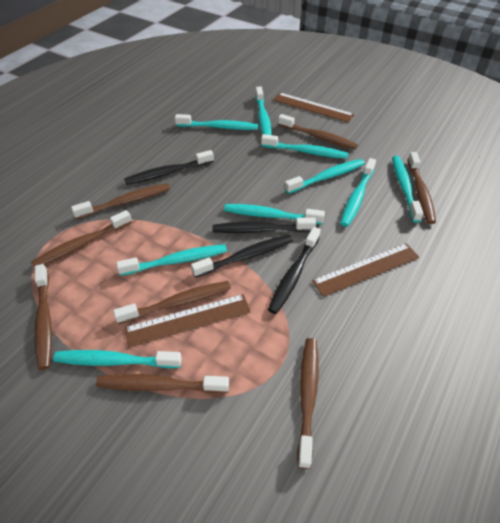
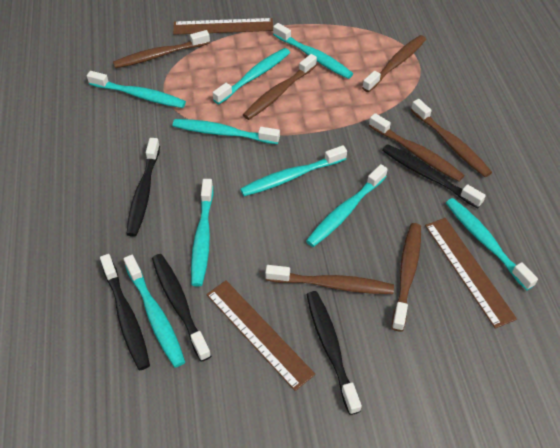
black toothbrush: [124,150,214,185] [191,235,293,278] [212,218,316,233] [268,227,321,314] = 4 -> [100,254,150,370] [126,138,160,237] [152,254,211,362] [306,291,362,415] [382,144,486,208] = 5
brown toothbrush: [30,210,132,269] [34,264,52,370] [71,183,170,219] [96,374,229,393] [113,281,231,324] [278,114,358,149] [297,338,319,469] [408,152,436,224] = 8 -> [113,30,210,68] [243,54,317,120] [265,265,394,294] [362,35,426,92] [369,113,464,182] [392,223,421,332] [411,99,492,177] = 7

